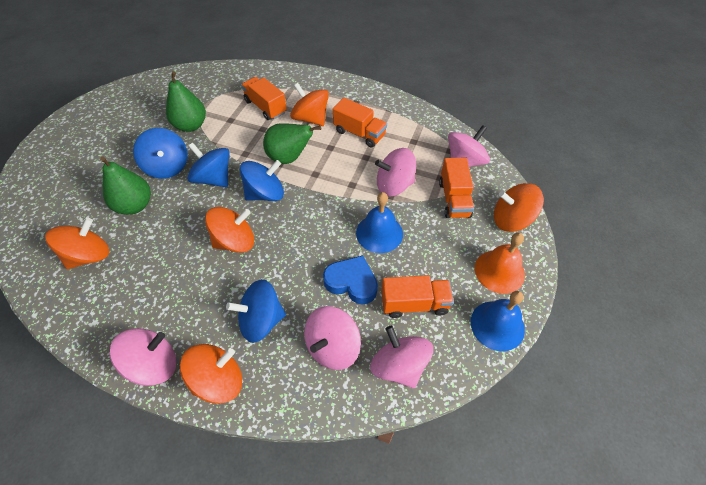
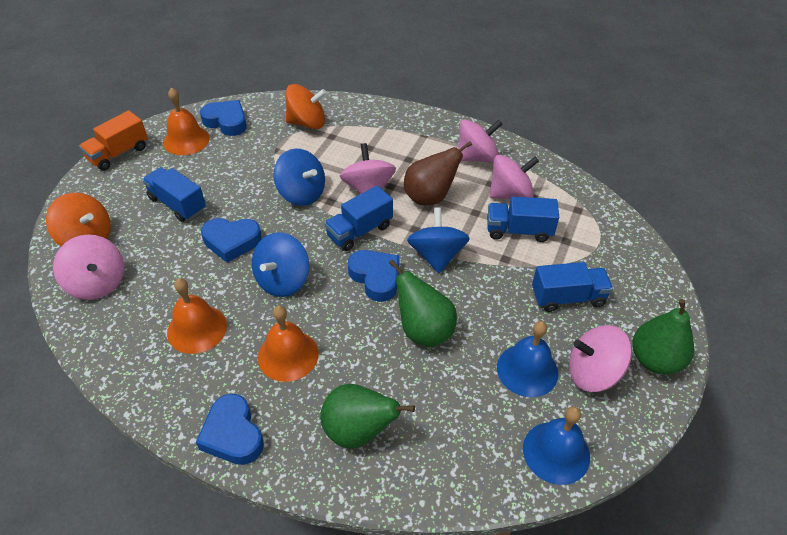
blue heart: [323,255,378,305] = 1 -> [196,394,264,465] [200,100,247,136] [201,218,262,263] [348,250,399,302] = 4
blue spinning top: [133,128,188,179] [187,143,230,187] [226,279,286,343] [240,160,284,201] = 4 -> [252,232,309,297] [274,149,325,206] [407,207,470,273] = 3
blue truck: none = 0 -> [142,167,206,222] [324,186,393,251] [487,197,559,242] [532,262,613,312] = 4
brown pear: none = 0 -> [404,141,472,206] = 1
orange bell: [475,233,525,294] = 1 -> [163,87,210,155] [167,278,227,354] [258,306,319,382] = 3
orange spinning top: [45,218,109,269] [180,344,242,404] [205,207,254,253] [290,83,329,126] [494,183,544,232] = 5 -> [46,192,111,246] [285,84,326,129] = 2
orange truck: [241,77,287,120] [333,98,387,148] [382,275,454,318] [439,158,474,218] = 4 -> [79,111,148,170] = 1

